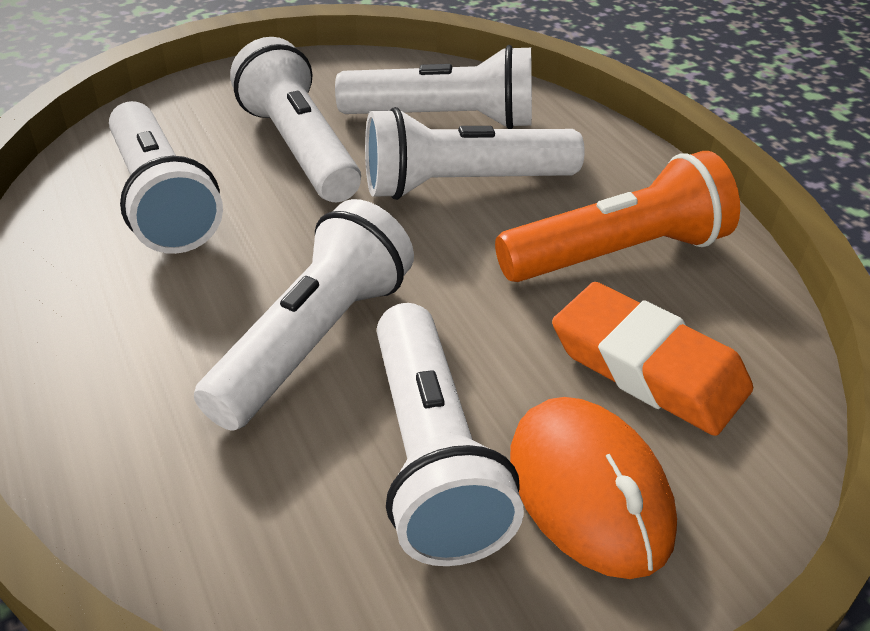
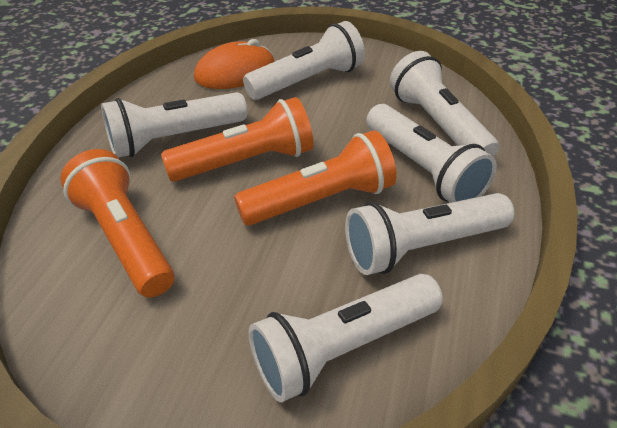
orange eraser: [552,282,753,436] = 1 -> none = 0
orange flashlight: [495,151,740,282] = 1 -> [60,149,174,298] [161,97,314,182] [234,130,397,226] = 3

